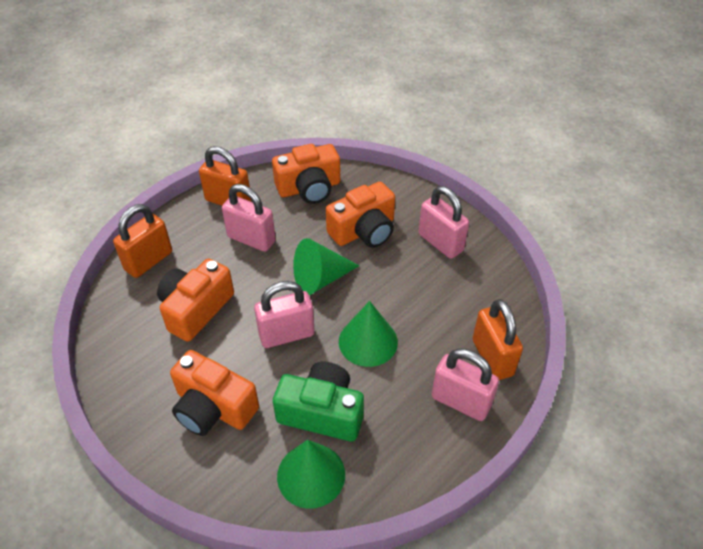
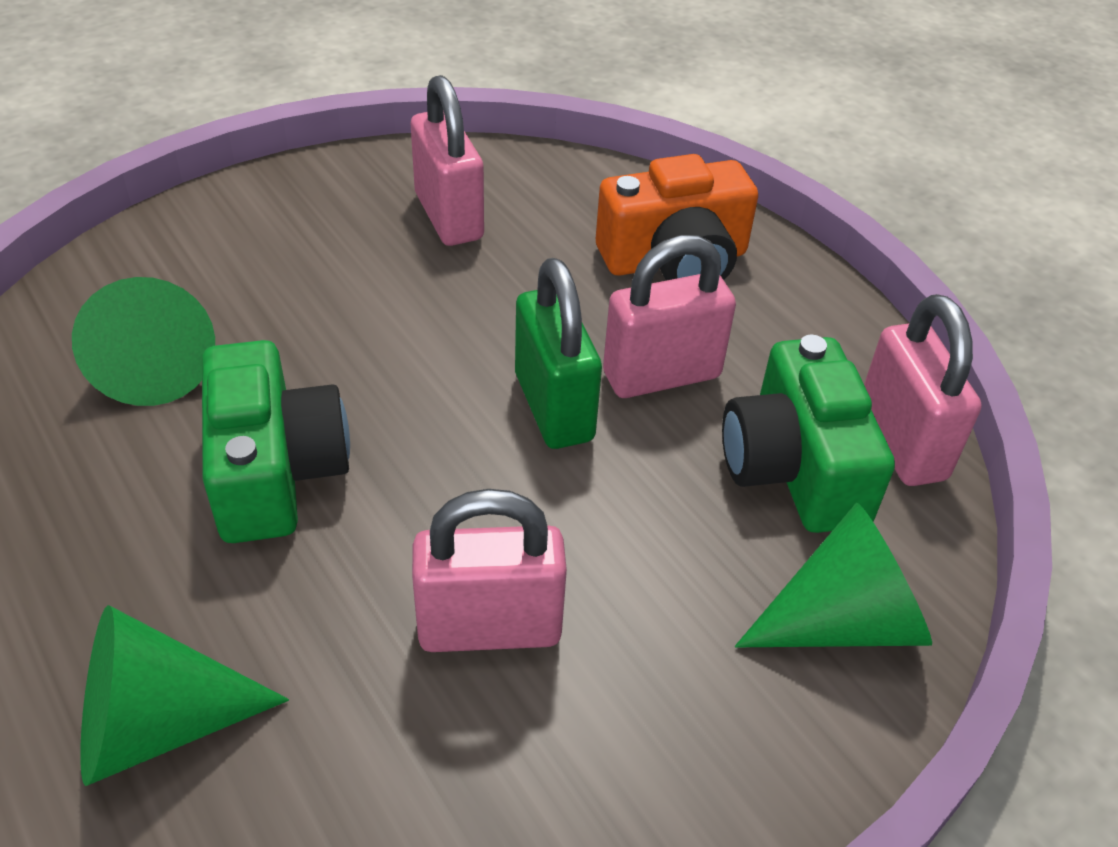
green camera: [273,362,364,442] = 1 -> [202,340,350,543] [722,335,895,533] = 2
green padlock: none = 0 -> [515,258,602,449] = 1
orange camera: [157,258,234,342] [170,350,259,436] [272,144,340,204] [326,182,395,248] = 4 -> [596,154,758,281] = 1
orange padlock: [113,204,172,278] [199,146,251,206] [473,299,523,380] = 3 -> none = 0

